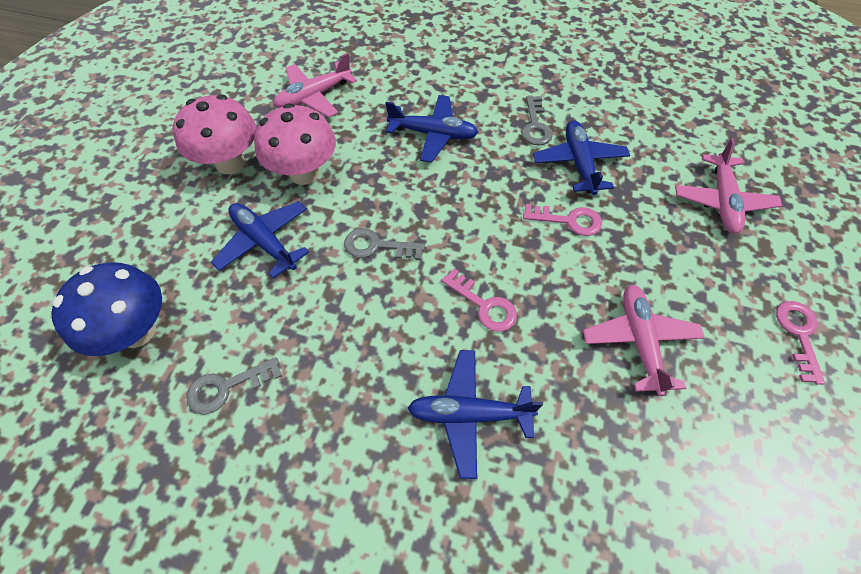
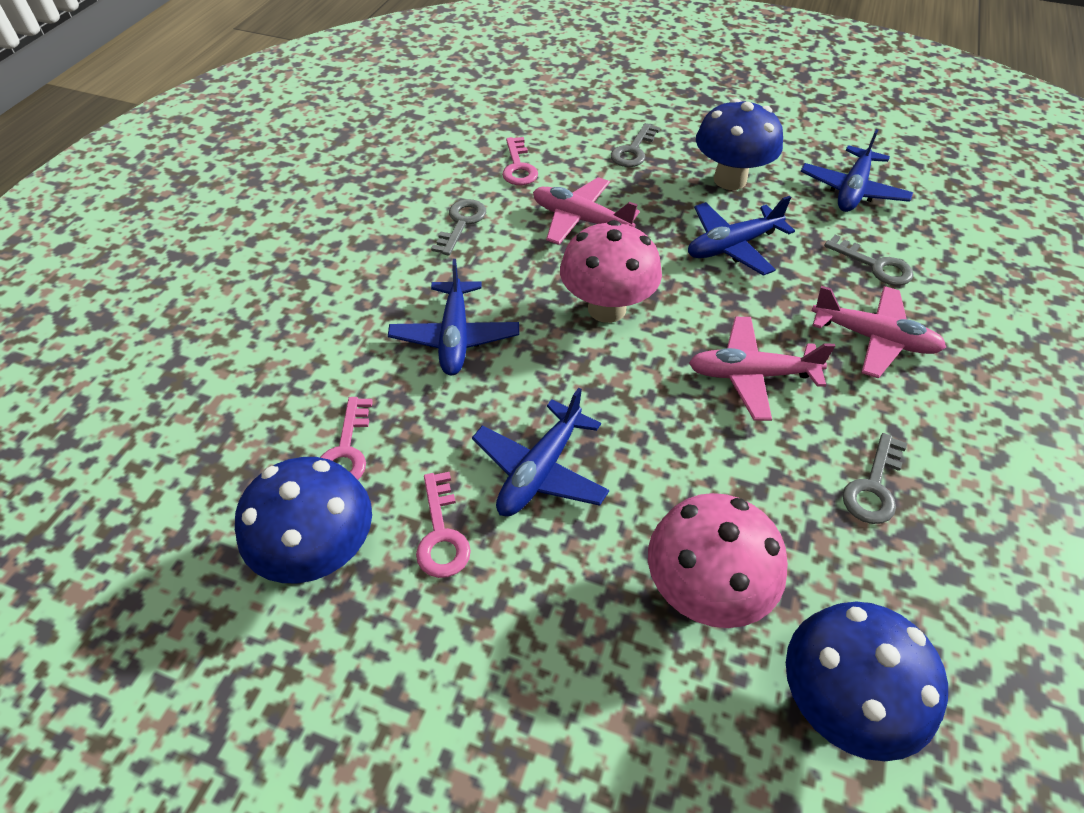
blue mushroom: [51,262,162,356] = 1 -> [235,457,372,583] [696,98,783,190] [786,602,948,761] = 3
grey key: [186,357,282,415] [344,228,425,260] [521,96,553,146] = 3 -> [431,199,486,256] [611,123,660,167] [824,234,914,286] [842,433,907,524] = 4

